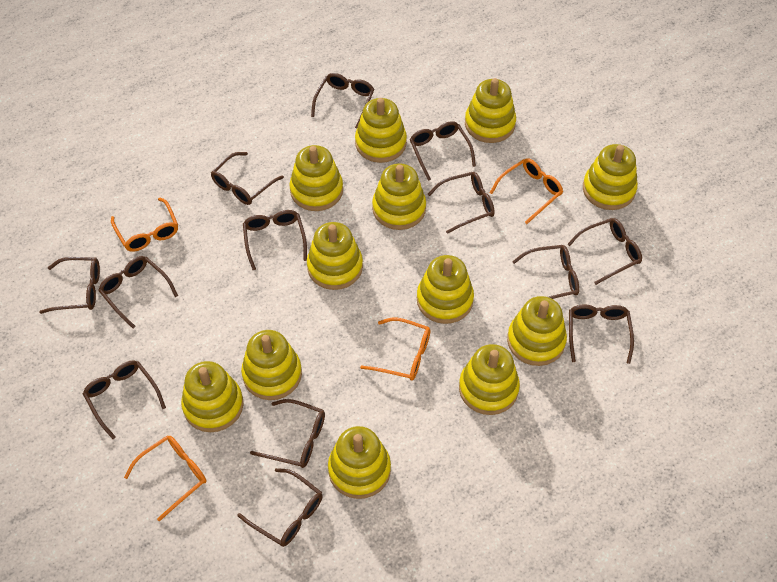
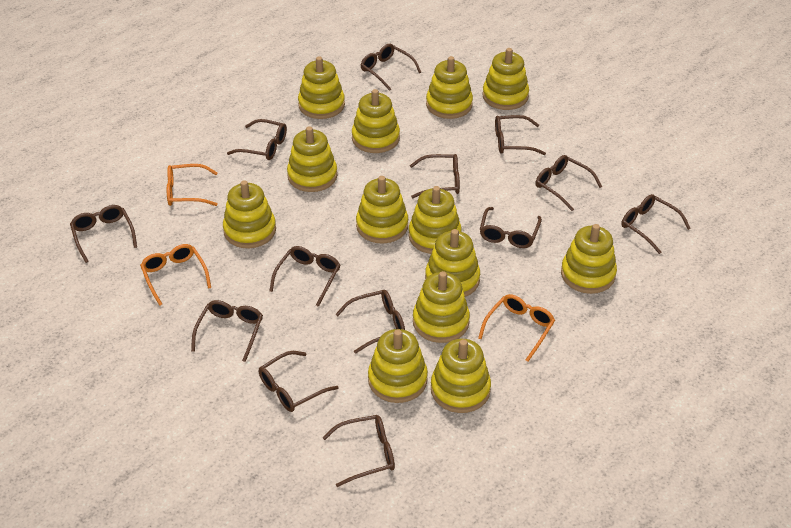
orange glasses: [111,198,178,252] [124,435,206,521] [360,318,431,381] [490,158,563,224] = 4 -> [140,244,211,306] [167,164,218,206] [478,294,555,362] = 3
yellow stacking toy: [181,361,243,432] [241,330,302,400] [289,145,343,211] [307,222,363,290] [328,426,391,499] [355,98,407,163] [372,163,426,230] [417,255,474,324] [459,344,520,415] [465,78,516,143] [507,296,567,366] [583,144,638,210] = 12 -> [223,180,276,248] [287,126,337,192] [298,56,345,119] [352,89,400,153] [356,176,408,244] [368,329,428,403] [409,186,462,254] [413,271,470,343] [425,229,480,297] [426,56,473,119] [431,339,491,413] [482,48,529,110] [561,224,617,294] = 13

